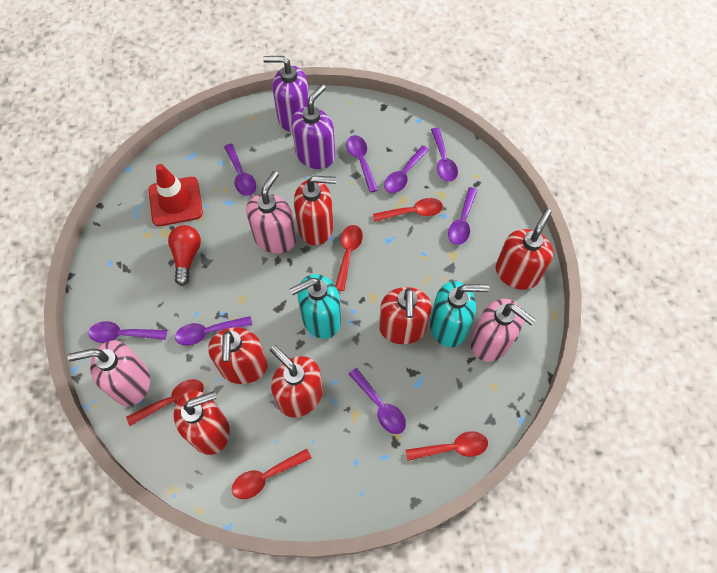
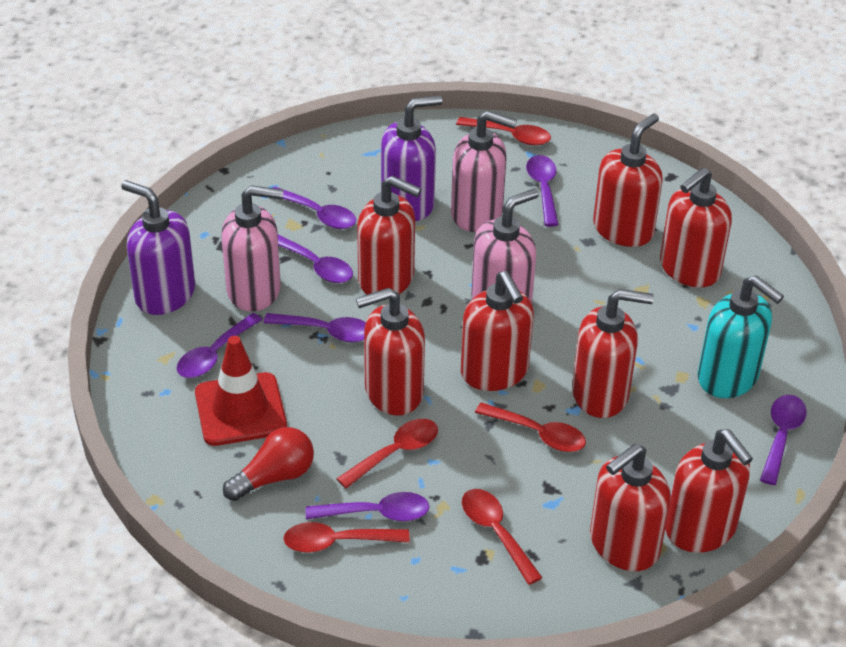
purple spoon: [89,321,167,343] [175,316,252,346] [224,144,256,196] [346,135,378,193] [349,368,406,434] [384,146,429,193] [431,128,458,182] [448,187,478,245] = 8 -> [177,313,262,378] [263,313,366,342] [273,187,356,229] [278,235,353,283] [306,492,429,521] [526,155,559,227] [760,395,807,485] = 7
red soap dispenser: [174,391,230,455] [208,327,268,384] [270,345,323,417] [294,176,336,246] [379,287,432,344] [496,209,553,290] = 6 -> [356,288,425,416] [357,176,421,295] [461,271,534,391] [572,289,654,418] [590,444,671,571] [593,114,663,247] [660,167,732,287] [665,429,753,553] = 8
turquoise soap dispenser: [290,274,341,339] [430,281,490,347] = 2 -> [698,275,784,398] = 1

